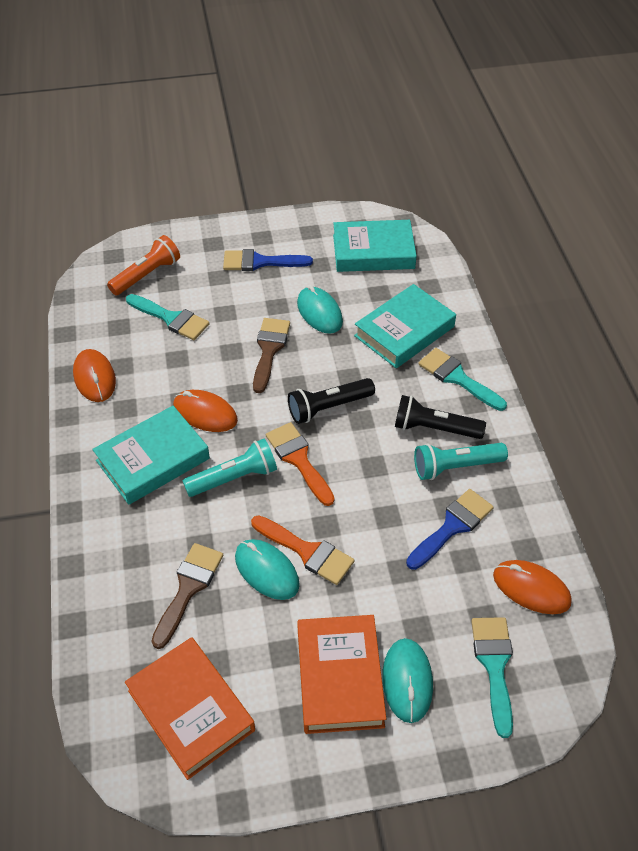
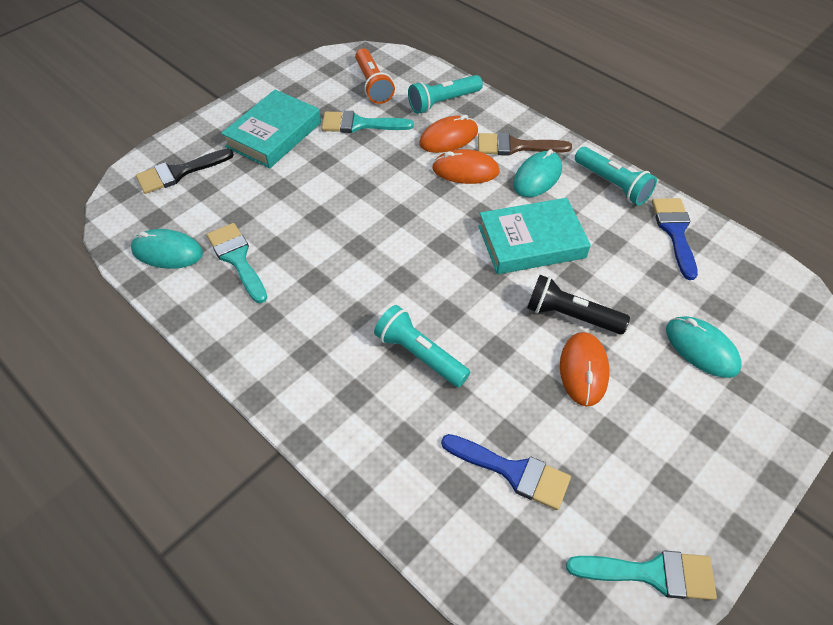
black brush: none = 0 -> [136,148,234,194] = 1
black flashlight: [288,378,375,424] [395,395,486,439] = 2 -> [527,275,630,334] = 1
brown brush: [151,543,223,649] [253,318,290,393] = 2 -> [478,132,572,156] = 1
orange book: [125,637,255,780] [297,615,386,734] = 2 -> none = 0
orange brush: [251,515,354,585] [266,422,335,506] = 2 -> none = 0
turquoise book: [92,406,210,505] [333,220,417,272] [354,284,456,368] = 3 -> [221,90,321,169] [478,198,591,274] = 2
turquoise flashlight: [183,439,277,497] [414,443,508,480] = 2 -> [374,305,470,387] [408,75,483,114] [575,147,657,205] = 3

